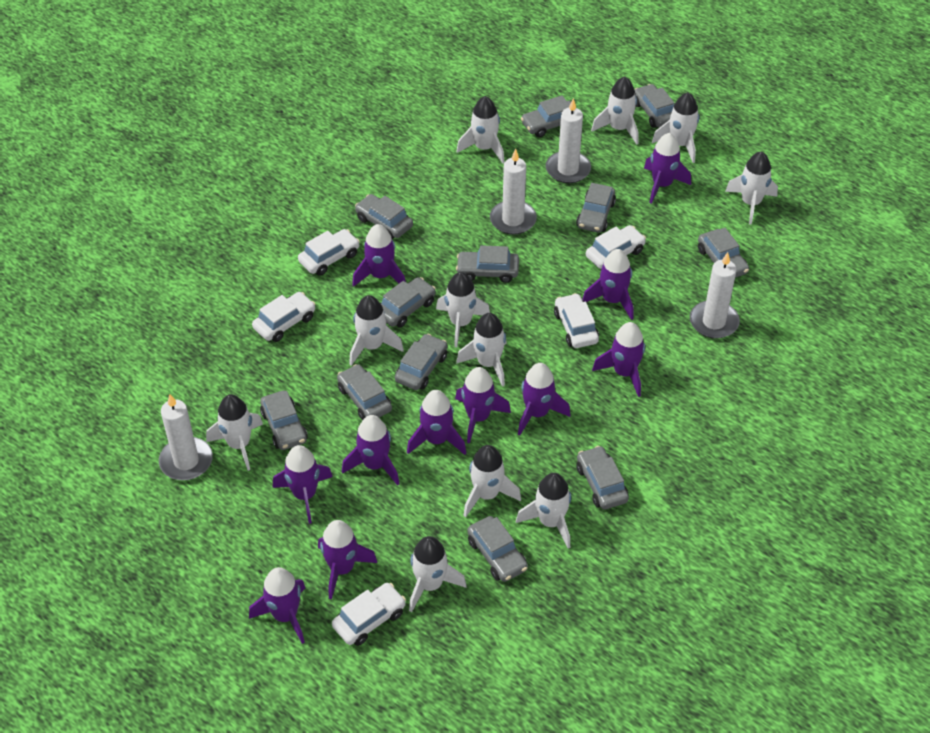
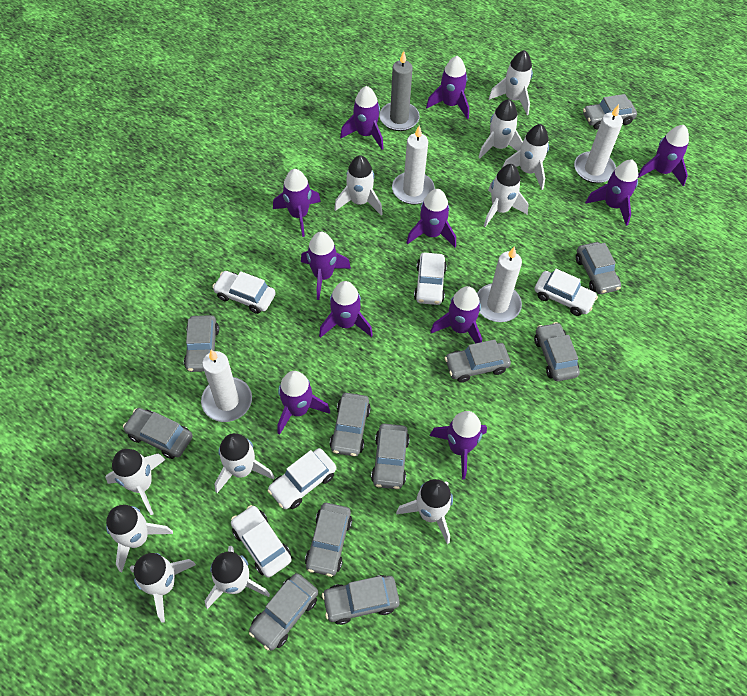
grey candle: none = 0 -> [379,51,420,131] = 1
grey car: [260,391,308,450] [337,364,392,420] [355,194,413,239] [381,277,436,328] [395,334,447,390] [456,245,519,283] [467,516,528,582] [521,96,571,137] [576,183,616,233] [577,446,629,509] [634,84,675,128] [698,228,749,278] = 12 -> [123,408,193,459] [184,315,219,372] [249,573,318,650] [305,503,352,577] [322,575,400,625] [330,393,371,457] [371,424,410,489] [445,340,511,382] [534,322,580,381] [576,242,621,294] [583,94,637,129] = 11

